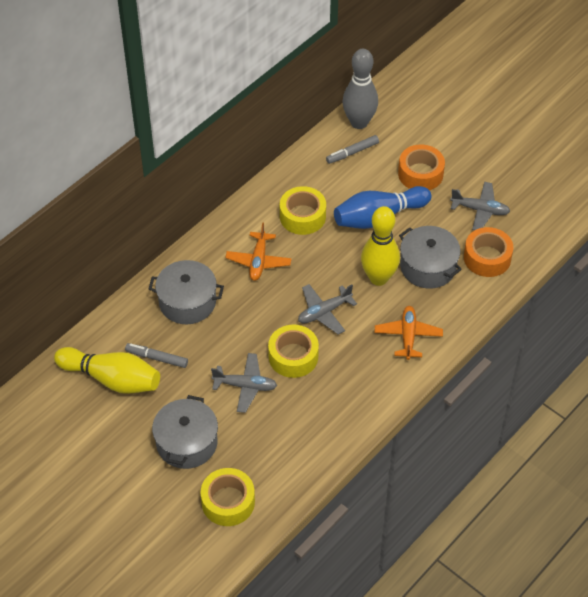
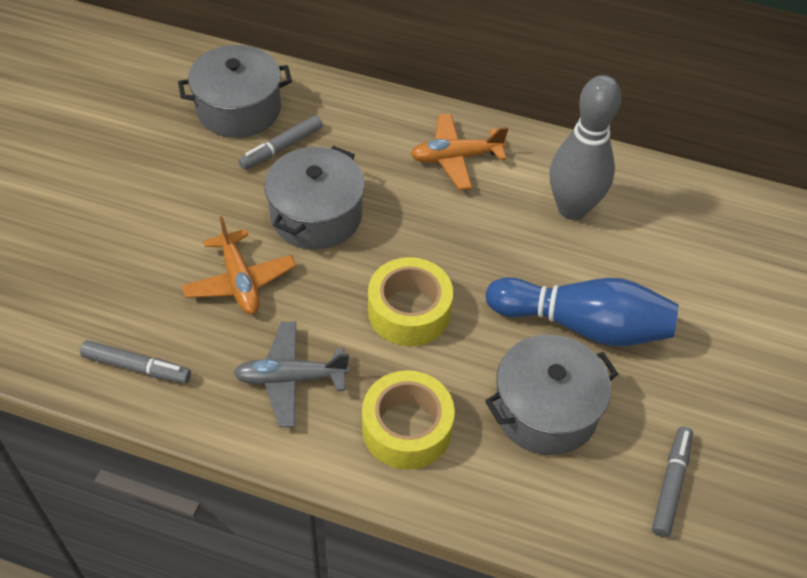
grey marker: [125,343,188,368] [326,135,379,164] = 2 -> [80,340,191,383] [238,115,323,170] [652,427,693,537] = 3
grey plane: [211,353,277,413] [298,284,357,335] [450,182,510,230] = 3 -> [234,321,350,427] = 1
orange tape: [398,144,445,190] [464,227,513,277] = 2 -> none = 0
yellow bowling pin: [54,347,160,394] [361,206,400,286] = 2 -> none = 0
yellow tape: [201,468,255,526] [268,325,319,378] [280,186,326,235] = 3 -> [362,370,455,470] [368,257,453,346] = 2

